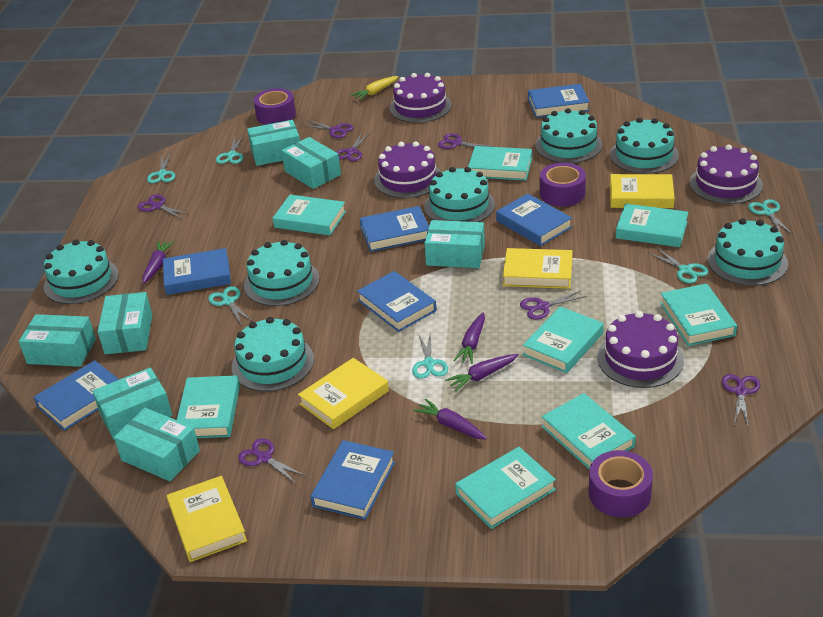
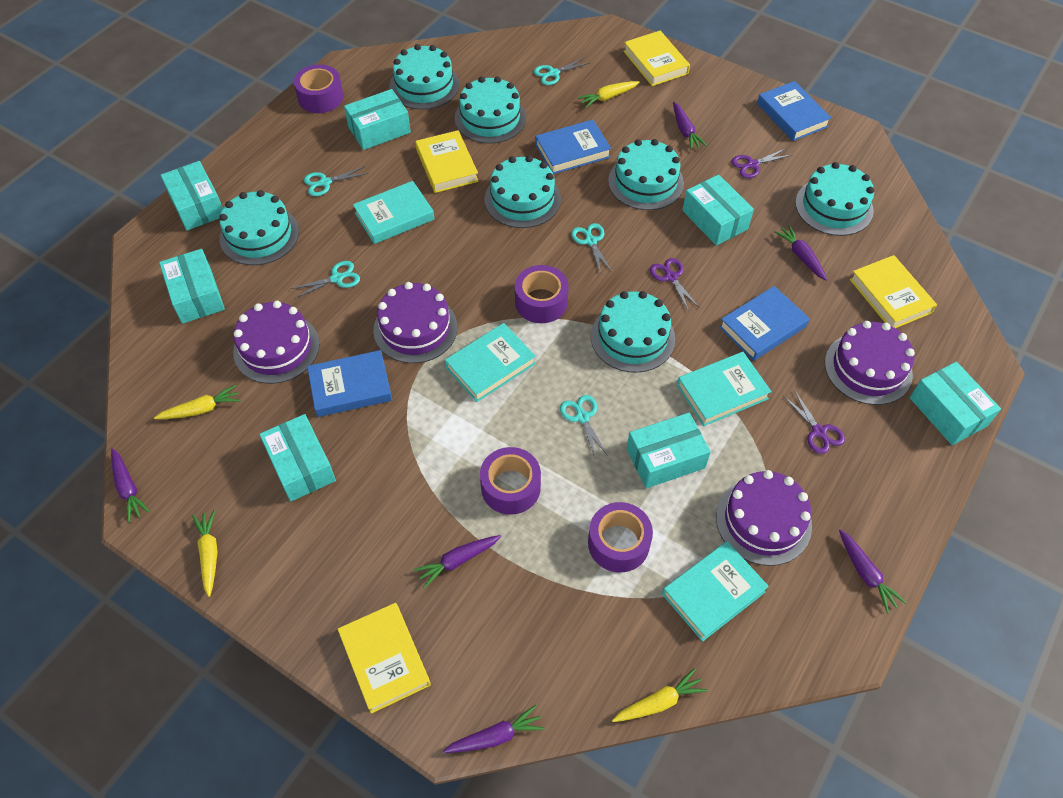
blue book: [34,360,119,431] [163,248,231,295] [310,440,395,520] [357,271,436,332] [360,206,429,252] [496,194,572,246] [528,84,590,118] = 7 -> [307,350,392,417] [535,120,611,174] [719,286,810,361] [757,81,831,141] = 4
purple carrot: [142,241,174,284] [413,398,487,440] [445,354,519,391] [453,312,485,364] = 4 -> [111,449,150,522] [414,535,501,588] [443,705,545,753] [673,102,707,150] [774,225,827,281] [839,529,906,613] = 6
purple scissors: [138,194,188,219] [238,438,306,483] [302,120,353,138] [336,132,370,161] [438,133,494,149] [520,291,587,320] [722,374,761,426] = 7 -> [650,258,700,311] [731,148,792,178] [784,390,845,454] = 3
purple tape: [253,88,296,125] [540,163,586,207] [589,450,653,518] = 3 -> [294,64,344,113] [480,447,541,515] [515,265,569,323] [588,502,653,572] = 4
turquoise book: [177,375,240,438] [273,194,346,235] [455,447,556,529] [468,146,532,181] [523,306,604,373] [541,393,636,470] [616,204,688,247] [660,283,737,346] = 8 -> [353,181,434,244] [445,323,536,402] [662,541,769,642] [677,352,772,426] = 4
turquoise scissors: [147,153,175,183] [208,286,253,326] [216,135,244,164] [412,331,448,379] [649,247,709,283] [748,199,792,234] = 6 -> [291,261,360,298] [304,166,368,196] [534,58,589,85] [560,395,609,460] [571,223,612,274] = 5
yellow carrot: [351,76,398,100] = 1 -> [154,385,241,419] [192,510,218,597] [577,81,640,108] [612,668,707,722] = 4

